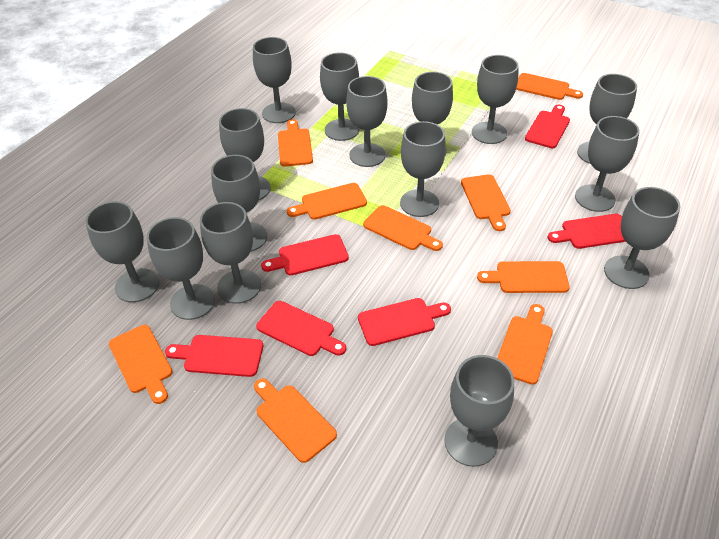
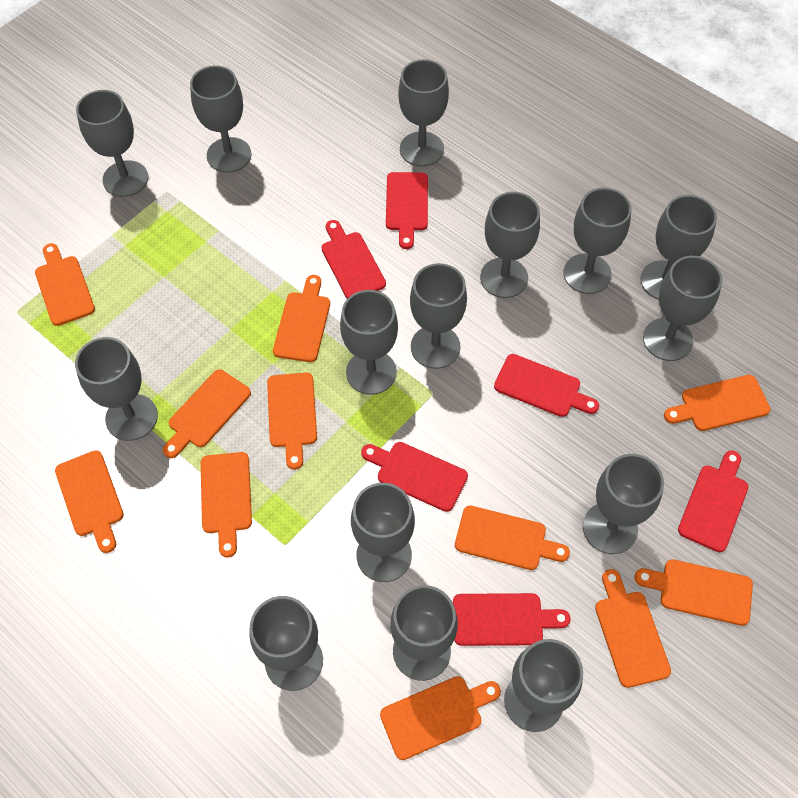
orange cutting board: [109,325,173,404] [254,378,337,463] [278,119,313,167] [287,183,367,220] [363,205,443,251] [461,174,511,231] [477,261,570,293] [497,304,553,385] [516,73,583,100] = 9 -> [35,243,95,326] [55,450,124,553] [163,369,251,458] [201,452,252,558] [267,373,317,470] [273,275,330,362] [380,676,501,760] [455,505,570,570] [595,569,671,688] [635,559,753,626] [664,375,771,431] = 11

